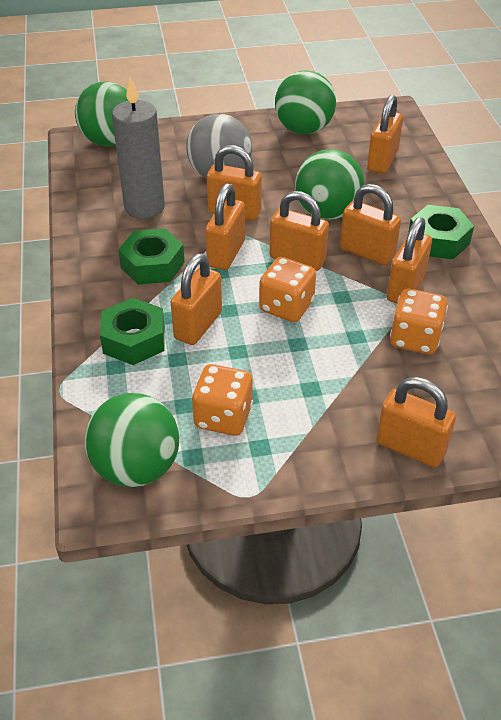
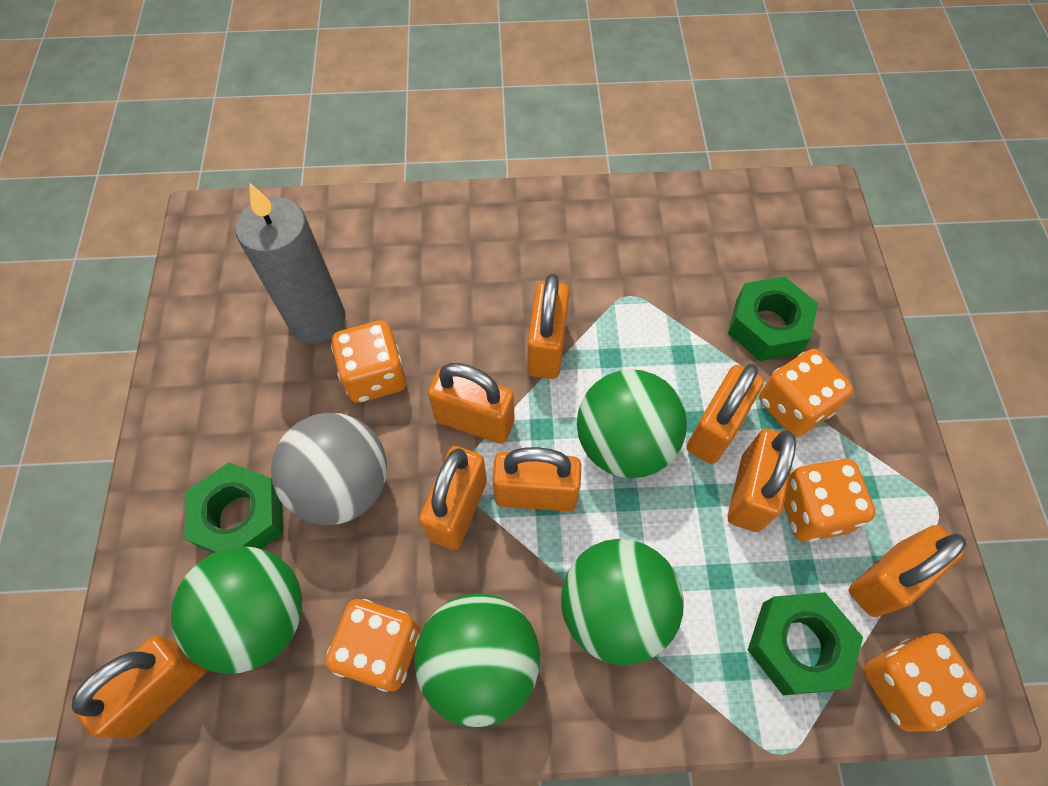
orange dice: [192,364,253,436] [259,257,316,322] [390,289,448,354] = 3 -> [326,599,420,692] [331,321,406,403] [759,349,853,437] [784,459,876,542] [864,633,986,732] = 5

